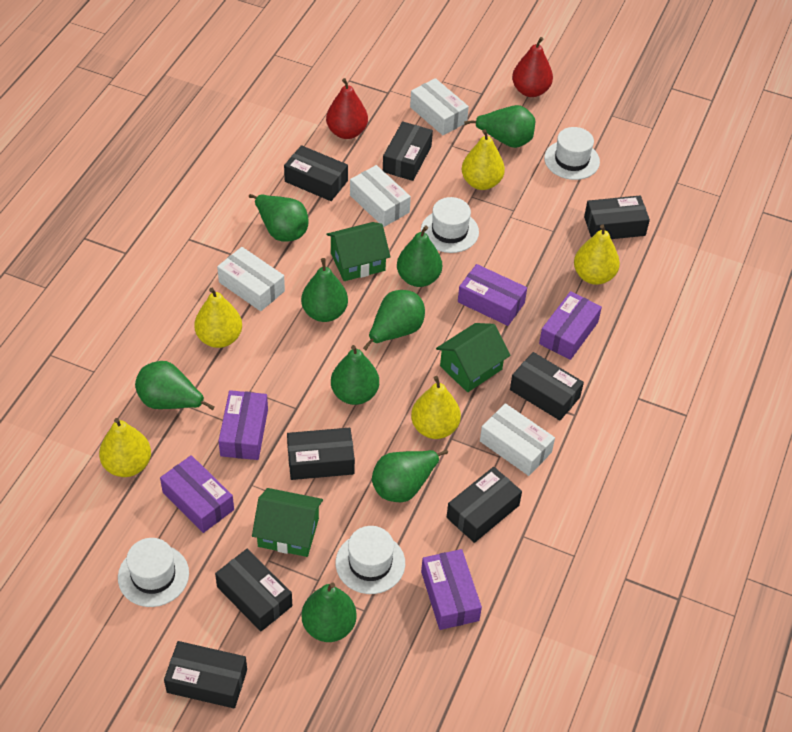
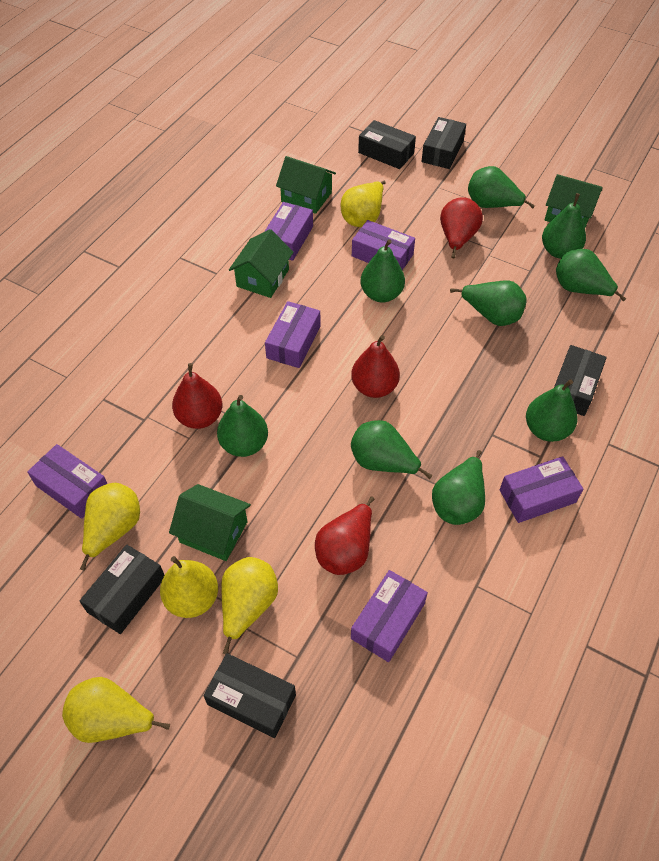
black box: [164,641,247,708] [215,549,292,631] [284,145,348,201] [287,428,355,480] [383,121,433,181] [447,467,522,543] [510,352,584,420] [584,196,650,239] = 8 -> [79,544,164,634] [203,653,296,738] [358,120,416,169] [421,117,466,169] [554,345,607,416] = 5
green house: [252,488,323,557] [327,222,391,281] [436,323,510,392] = 3 -> [169,484,251,561] [229,229,294,298] [276,156,336,214] [545,174,603,227] = 4
purple box: [160,455,234,533] [219,390,268,460] [421,549,482,630] [458,264,527,326] [539,291,602,360] = 5 -> [27,444,107,519] [264,202,313,261] [265,301,321,368] [351,570,428,662] [352,220,415,270] [500,456,583,523] = 6
red pear: [326,78,368,139] [512,37,553,97] = 2 -> [172,363,222,429] [315,496,374,575] [351,335,400,398] [440,197,483,258] = 4
white box: [217,247,285,311] [350,165,411,227] [410,78,469,135] [480,403,555,476] = 4 -> none = 0
white hat: [118,538,189,607] [336,526,405,594] [421,197,479,253] [544,127,600,180] = 4 -> none = 0

